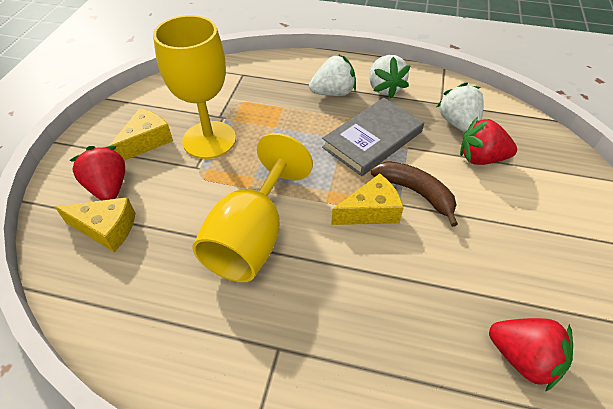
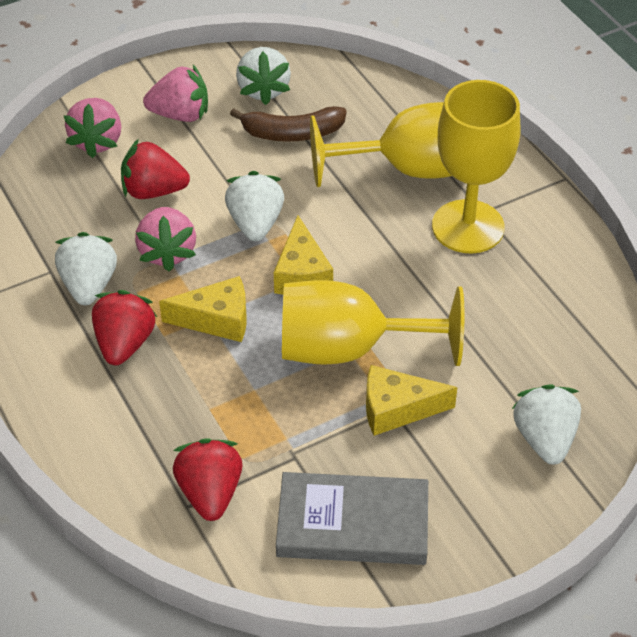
pink strawberry: none = 0 -> [64,98,121,158] [135,207,196,272] [143,65,208,122] = 3
white strawberry: [309,54,356,96] [369,55,411,99] [437,82,484,132] = 3 -> [55,232,117,305] [225,171,284,241] [236,47,291,105] [512,385,581,465] = 4
yellow goblet: [153,15,236,159] [193,133,313,282] = 2 -> [282,280,464,366] [310,102,452,187] [432,80,520,253] = 3

